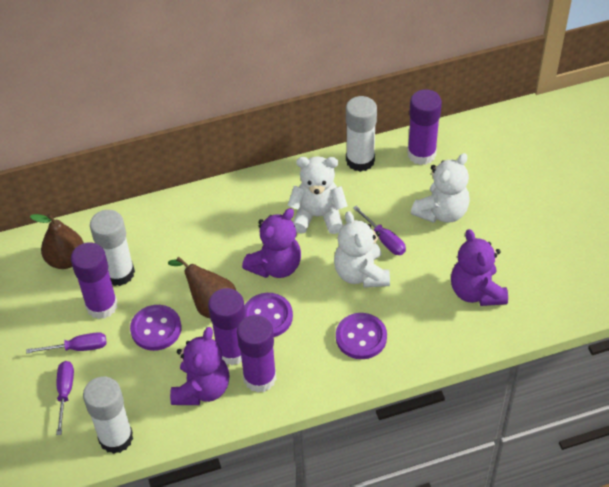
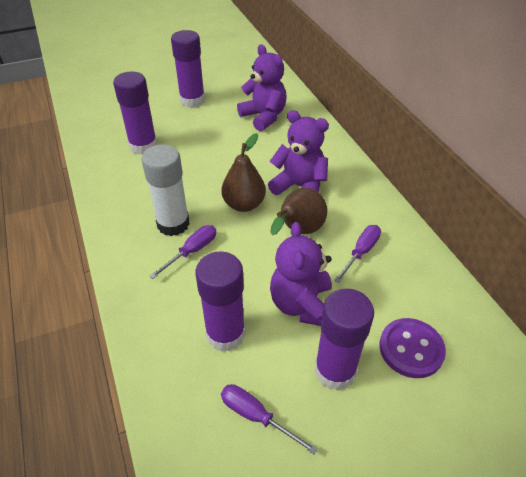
purple button: [130,305,181,351] [244,293,293,337] [336,313,387,359] = 3 -> [379,318,446,378] = 1
white glue stick: [83,376,133,454] [90,210,135,286] [346,96,377,172] = 3 -> [142,144,190,236] = 1
white teddy bear: [287,156,348,234] [334,211,390,288] [411,153,470,223] = 3 -> none = 0

